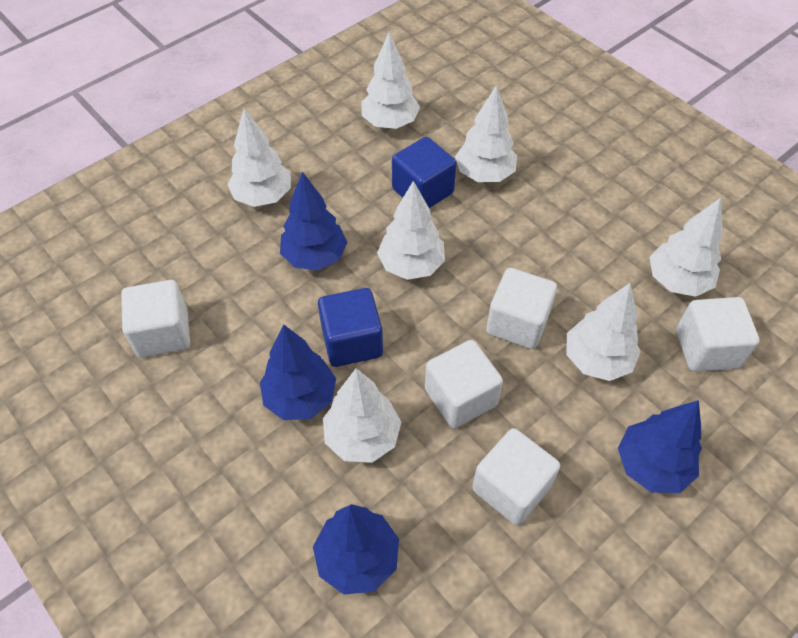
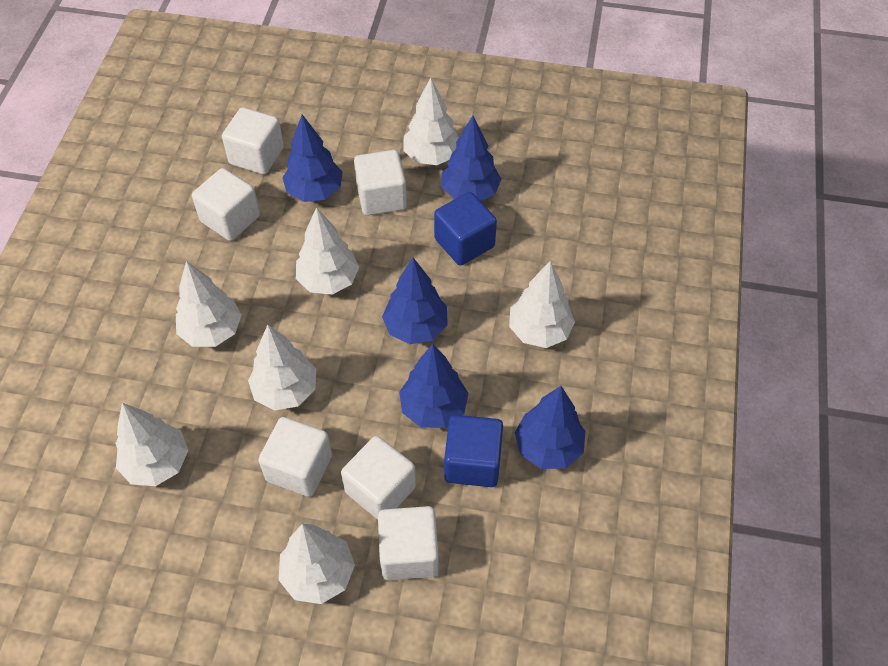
blue tree: [260,324,336,420] [280,172,348,270] [313,504,399,595] [618,400,702,493] = 4 -> [282,115,343,202] [382,258,448,344] [399,344,468,428] [442,116,501,201] [515,386,586,469] = 5
white cube: [121,280,190,358] [425,340,503,429] [472,428,560,525] [486,268,557,349] [676,297,760,372] = 5 -> [192,168,260,241] [222,107,284,175] [258,417,332,497] [341,436,416,519] [354,150,407,215] [378,506,439,580] = 6

